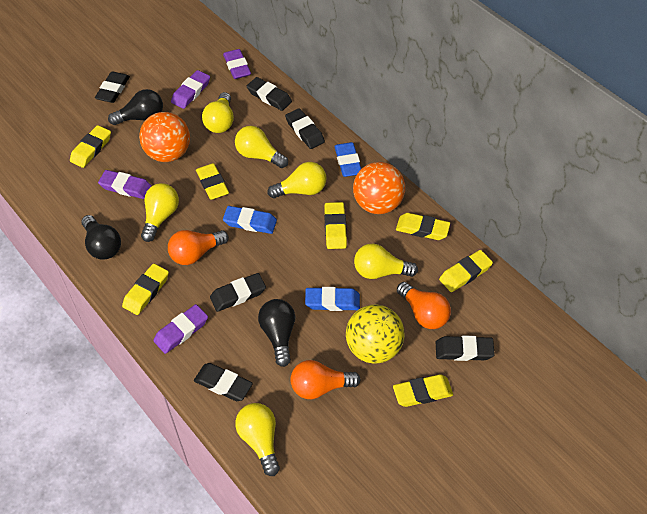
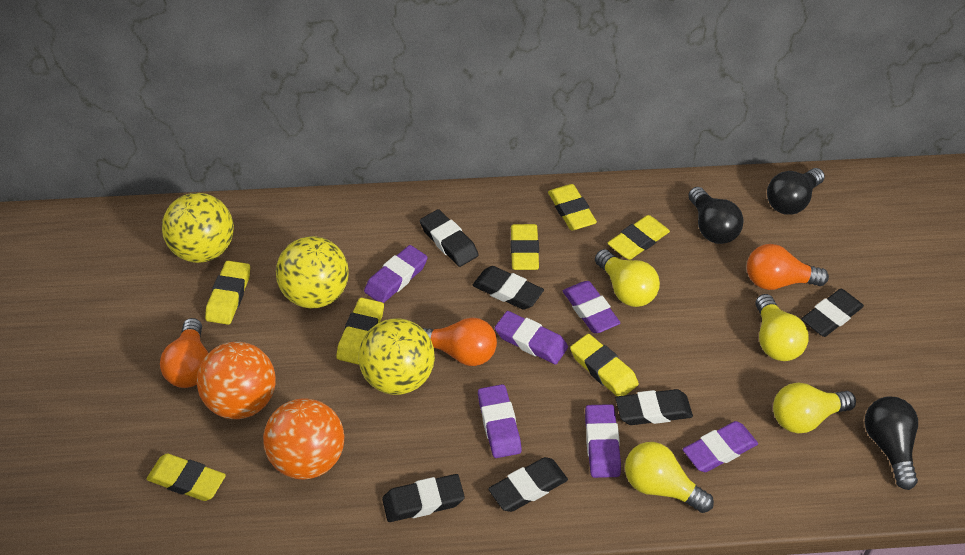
blue eraser: [223,206,277,234] [305,287,360,311] [334,142,361,177] = 3 -> none = 0
purple eraser: [98,170,152,199] [153,304,208,354] [171,70,210,109] [223,49,251,79] = 4 -> [364,245,428,303] [478,384,522,458] [495,311,568,365] [563,281,620,333] [585,404,621,478] [683,421,758,472] = 6
yellow ball: [346,305,405,364] = 1 -> [162,193,234,263] [276,236,349,308] [358,318,435,395] = 3
yellow light bulb: [141,183,179,242] [202,92,234,133] [235,126,288,168] [235,403,280,476] [267,162,327,198] [354,243,418,279] = 6 -> [595,249,660,307] [625,442,714,513] [755,294,809,361] [773,383,856,433] = 4

